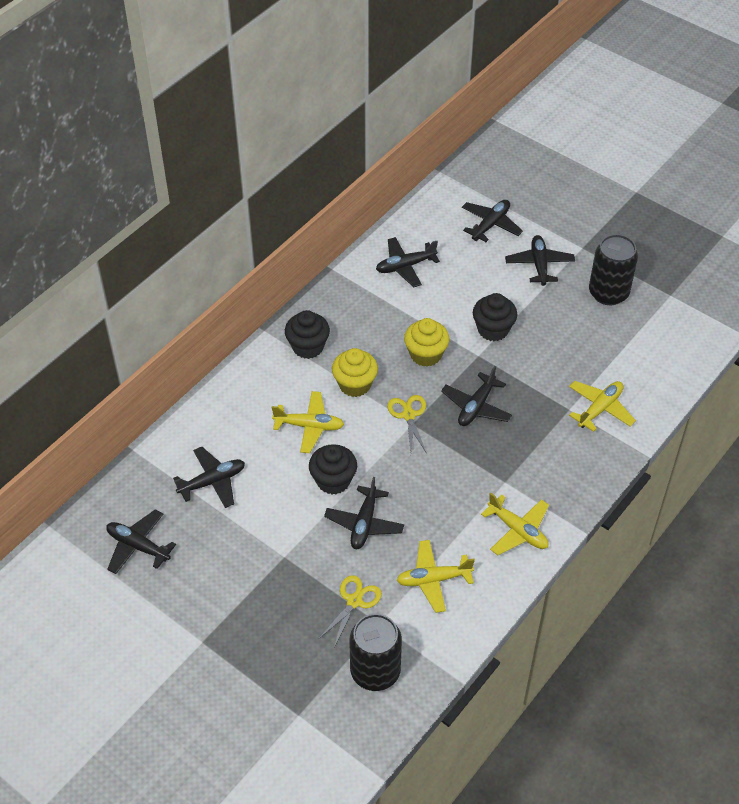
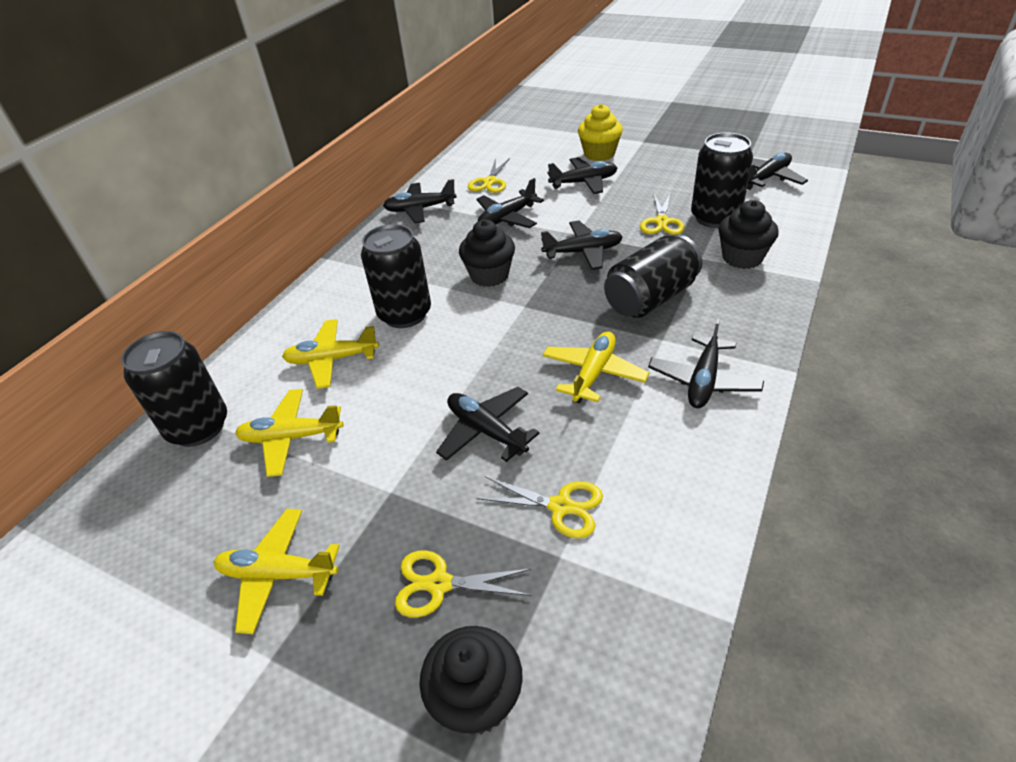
black can: [349,614,402,691] [589,234,638,305] = 2 -> [121,331,227,447] [361,224,431,328] [604,234,702,318] [691,133,753,228] = 4
yellow cupcake: [332,348,378,397] [404,318,450,367] = 2 -> [578,104,623,161] = 1
yellow scissors: [319,575,382,647] [387,395,427,453] = 2 -> [395,550,532,618] [468,158,510,193] [476,477,603,538] [640,193,685,235] = 4

